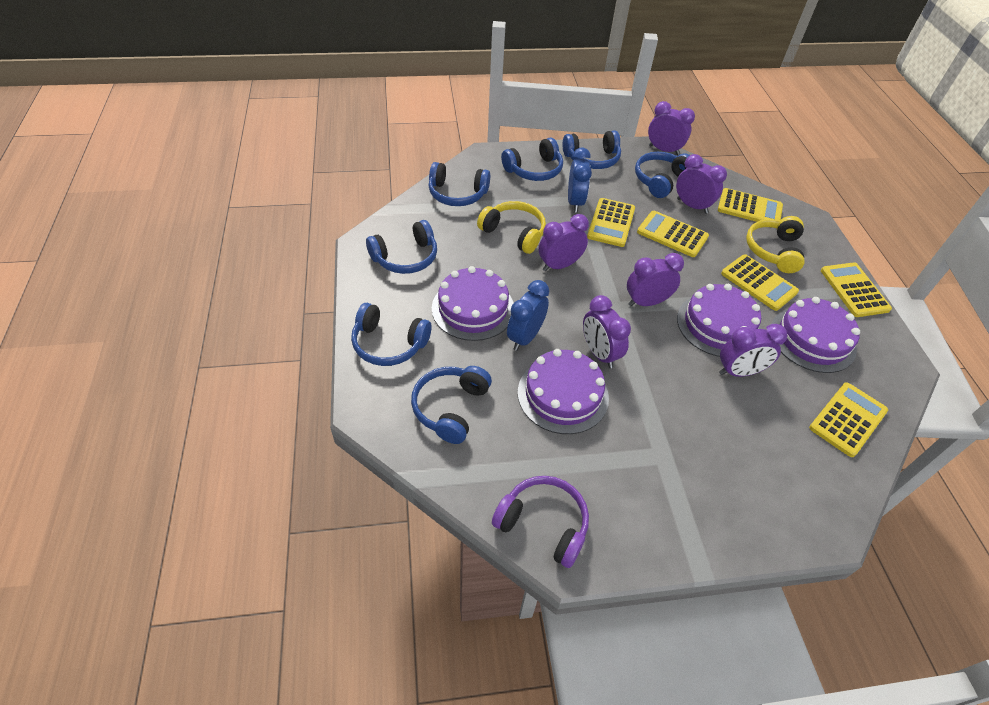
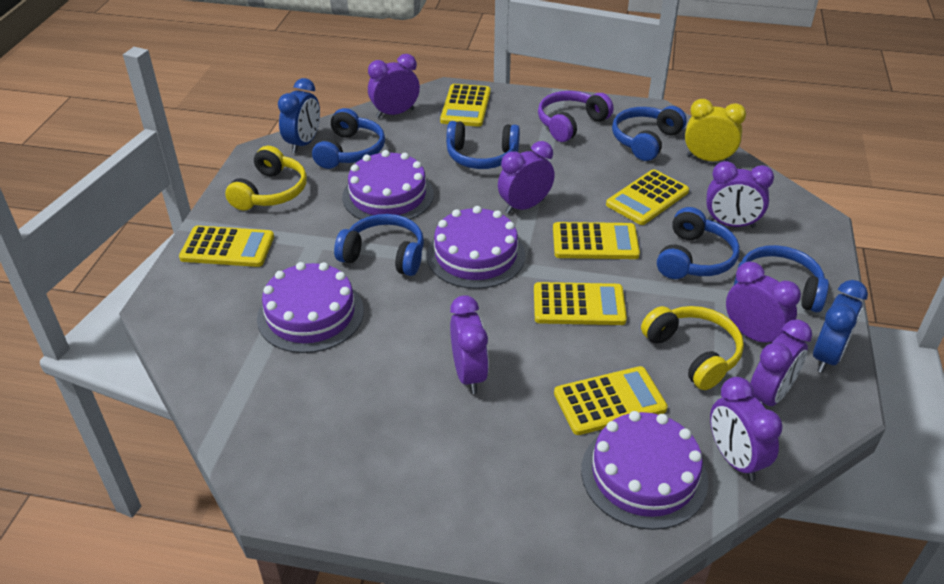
blue headphones: [351,303,431,366] [366,220,437,274] [411,366,492,444] [428,162,490,206] [501,137,563,181] [563,130,621,169] [635,152,690,198] = 7 -> [312,108,385,169] [334,214,424,276] [446,121,520,169] [612,106,687,161] [657,207,740,279] [734,245,829,312] = 6
purple clock: [539,214,589,271] [583,295,631,368] [627,253,684,306] [648,101,695,155] [676,154,727,214] [719,324,787,377] = 6 -> [368,54,420,118] [450,295,489,394] [498,141,555,214] [706,161,774,228] [710,377,783,481] [726,262,801,344] [750,319,812,406] = 7
yellow clock: none = 0 -> [685,99,746,162] = 1

